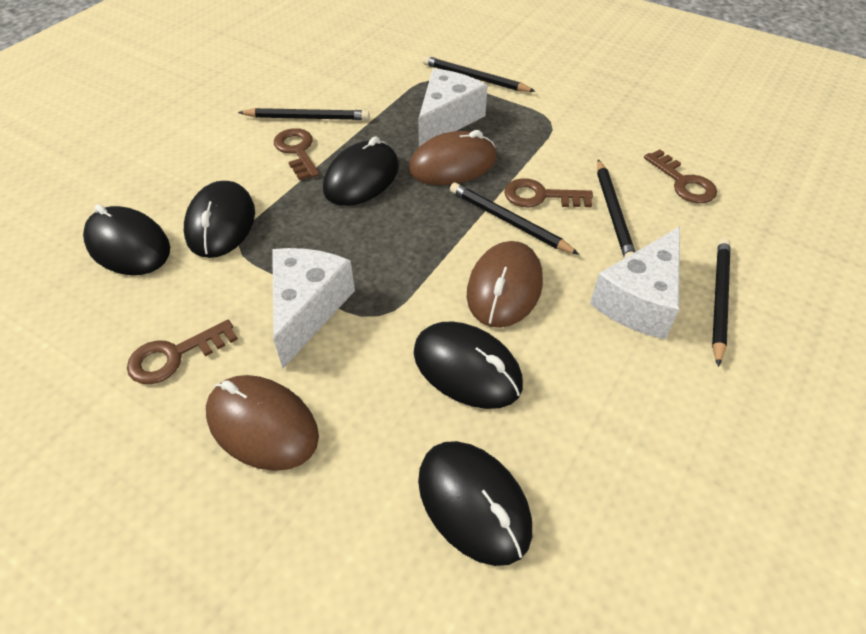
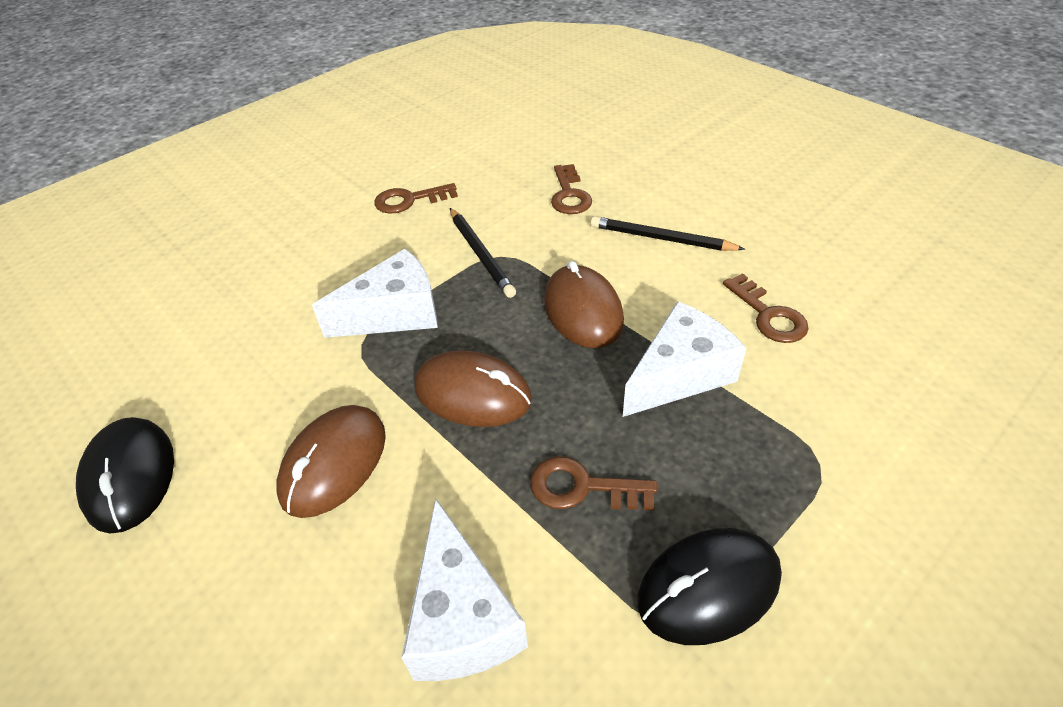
black mouse: [83,204,170,275] [184,181,255,258] [323,136,399,206] [414,321,523,409] [418,441,532,566] = 5 -> [76,417,174,534] [638,528,782,645] = 2
black pencil: [238,108,370,120] [423,56,535,92] [450,183,579,255] [597,159,635,258] [712,238,731,367] = 5 -> [450,208,516,298] [591,216,745,251] = 2

